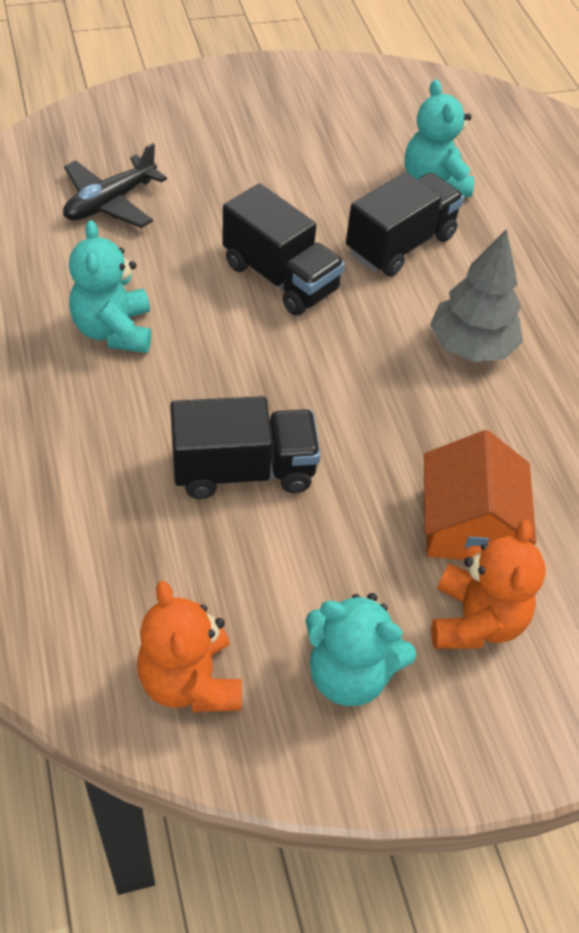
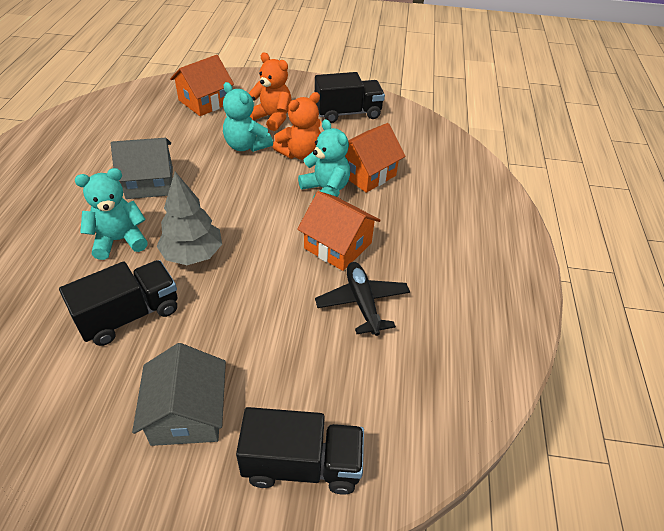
grey house: none = 0 -> [111,138,173,199] [132,343,226,446] = 2
orange house: [424,430,536,560] = 1 -> [170,55,234,116] [297,191,381,271] [345,123,406,193] = 3

